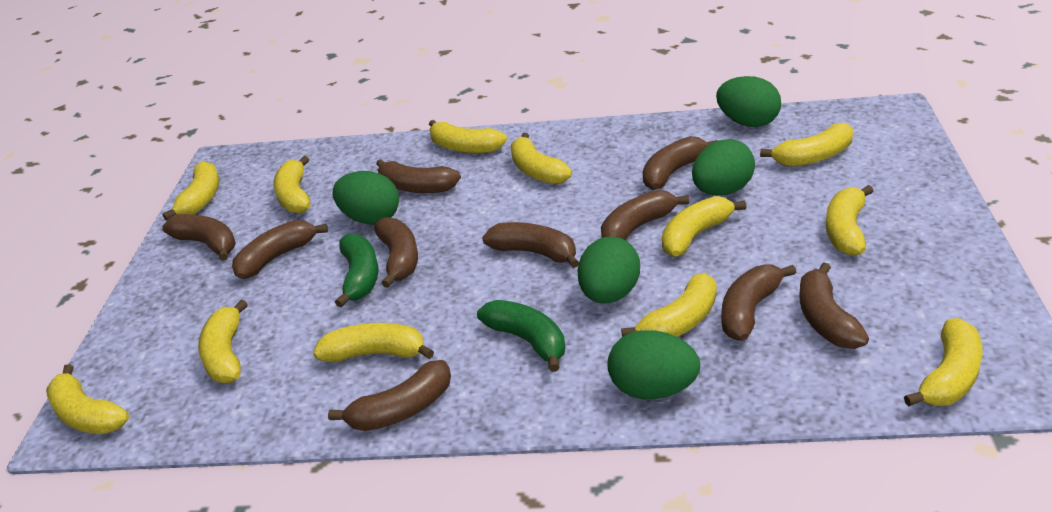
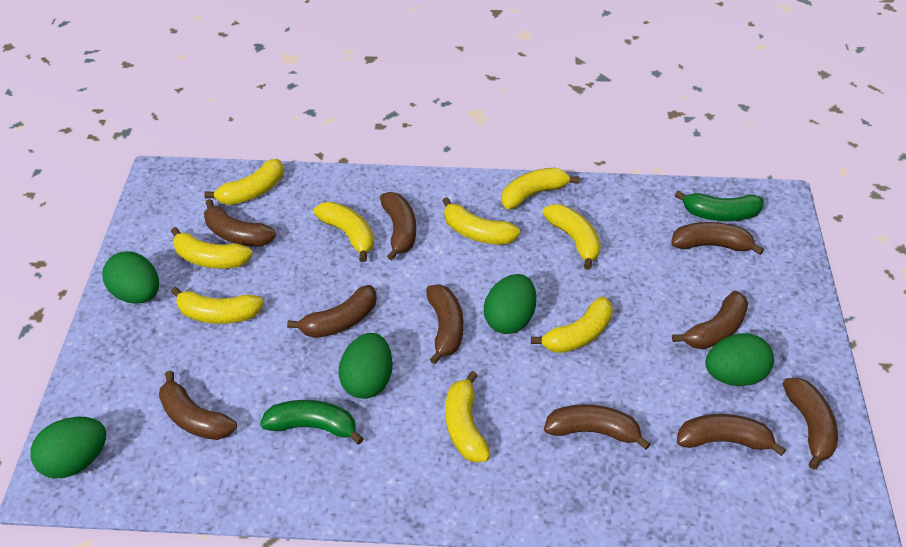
yellow banana: [46,364,129,434] [163,161,219,221] [198,300,248,383] [273,156,311,213] [313,323,434,362] [429,120,507,153] [510,133,572,184] [621,273,716,337] [662,196,747,257] [760,123,853,167] [826,185,873,256] [904,318,982,407] = 12 -> [171,227,253,269] [171,287,264,324] [204,159,284,205] [313,202,374,262] [442,197,520,245] [446,371,490,463] [501,168,579,209] [531,297,613,353] [542,204,601,270] = 9

